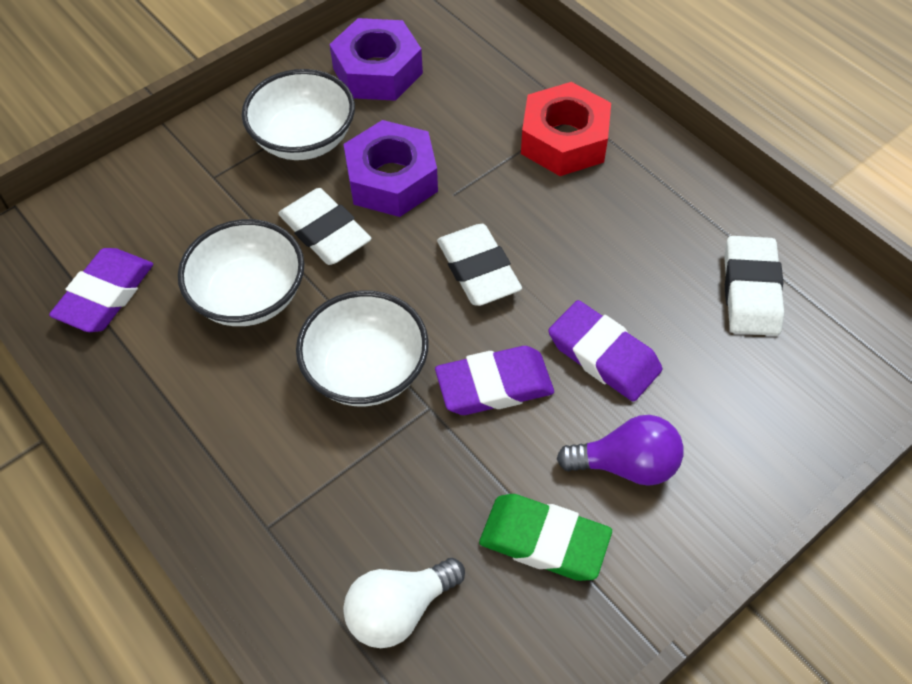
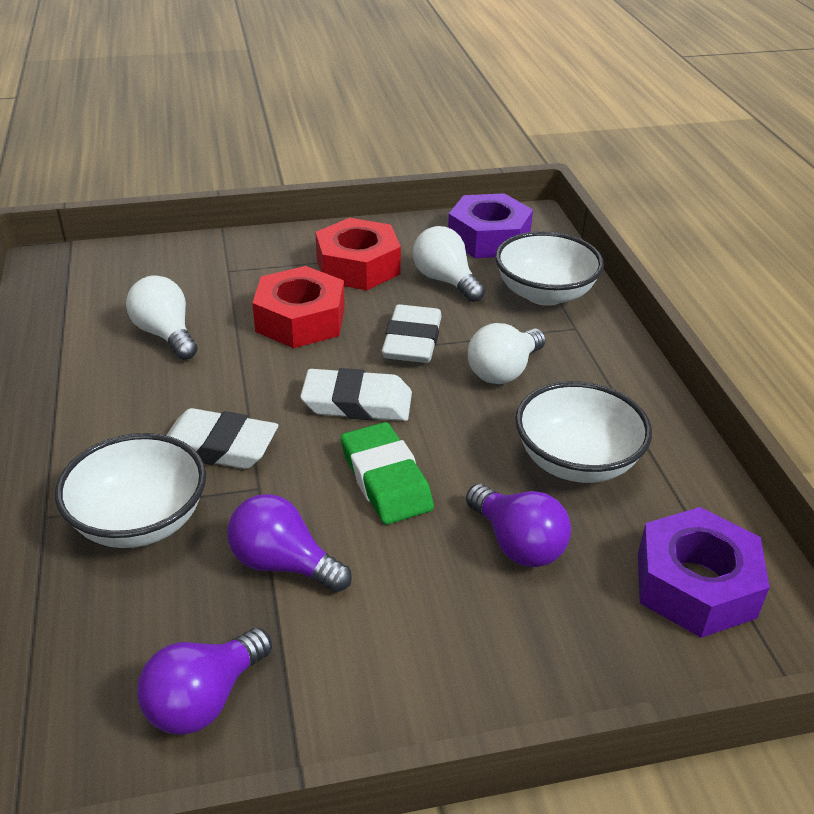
purple eraser: [49,248,153,332] [435,346,554,415] [548,300,662,402] = 3 -> none = 0
purple light bulb: [557,415,683,486] = 1 -> [137,628,272,735] [227,494,352,592] [466,484,571,567] = 3
red nut: [521,82,611,176] = 1 -> [252,266,345,348] [315,218,401,290] = 2
white light bulb: [343,558,465,648] = 1 -> [126,275,198,360] [413,226,485,302] [468,323,546,384] = 3

